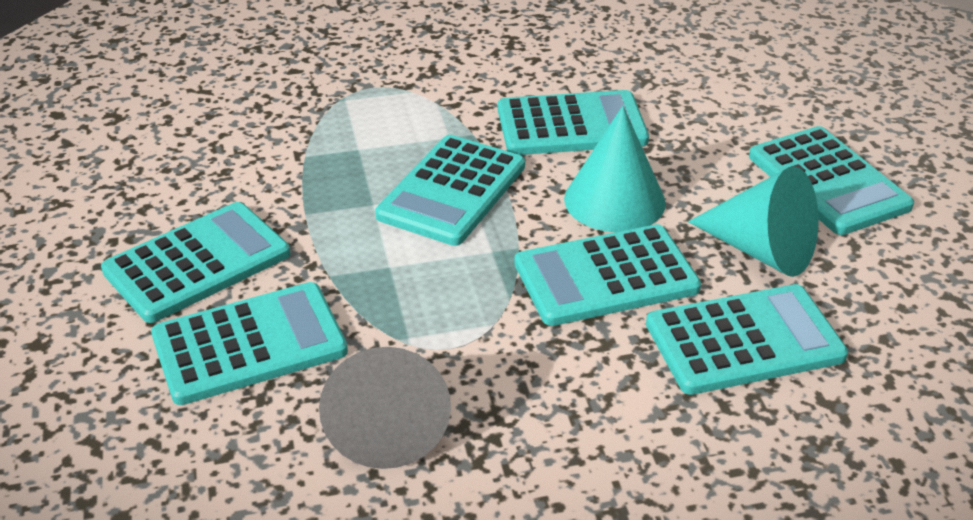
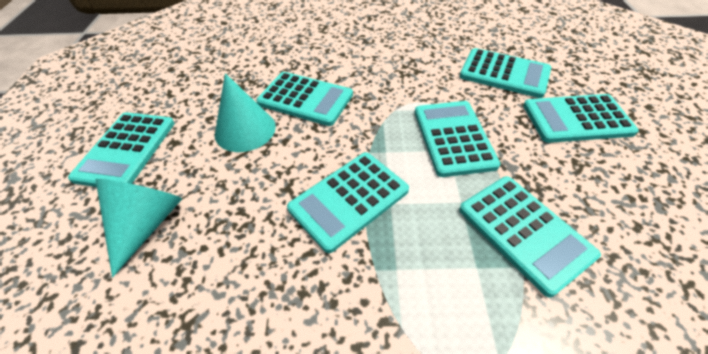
grey cone: [319,347,451,469] = 1 -> none = 0

